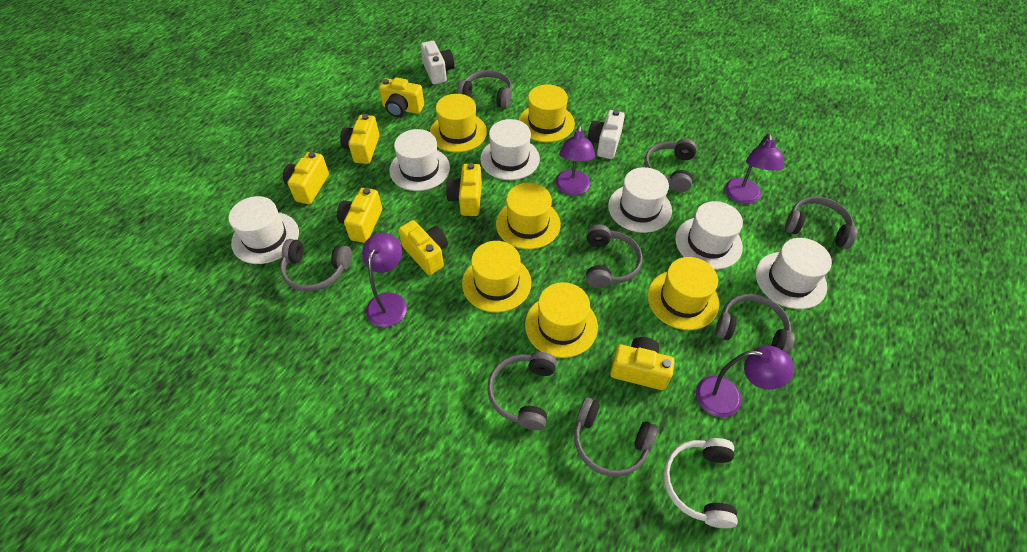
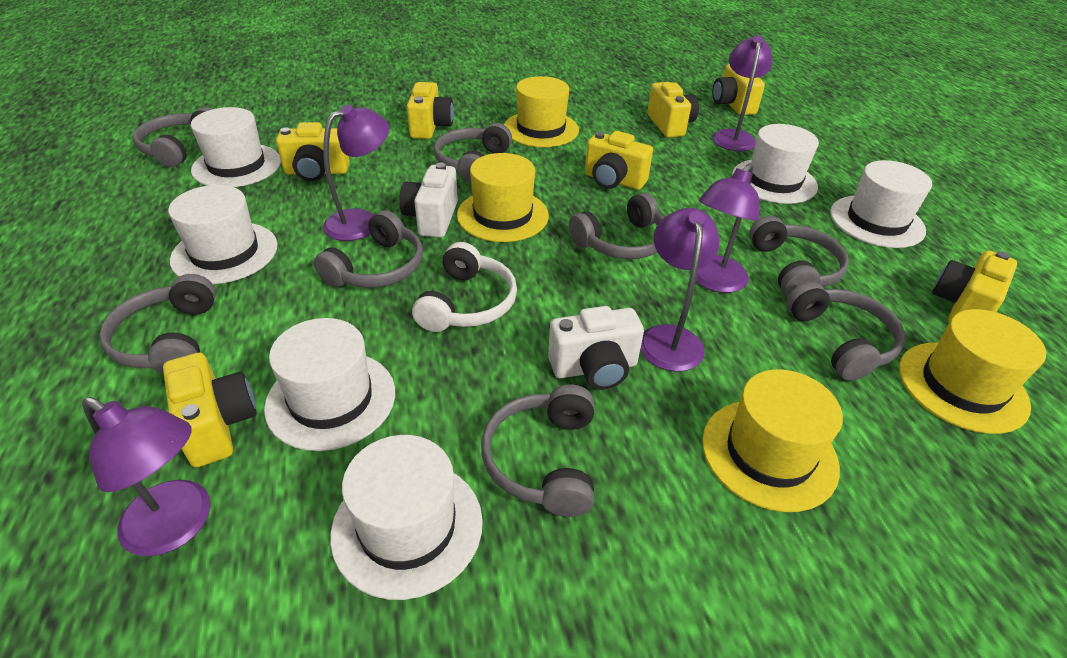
purple lamp: [362,233,407,327] [555,125,595,195] [696,346,794,417] [725,134,784,204] = 4 -> [82,397,210,556] [323,105,389,241] [640,208,720,372] [696,163,759,293] [712,35,772,151] = 5
yellow hat: [430,94,487,152] [462,241,531,313] [496,183,561,249] [519,84,575,142] [525,282,598,358] [647,257,719,330] = 6 -> [457,153,549,242] [504,76,579,147] [702,369,843,512] [899,309,1046,434] = 4

